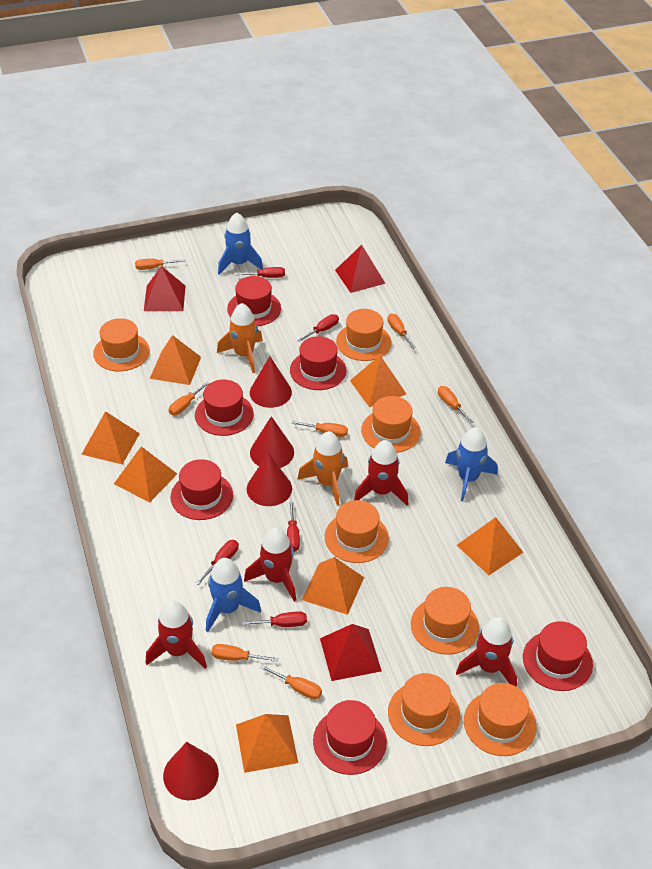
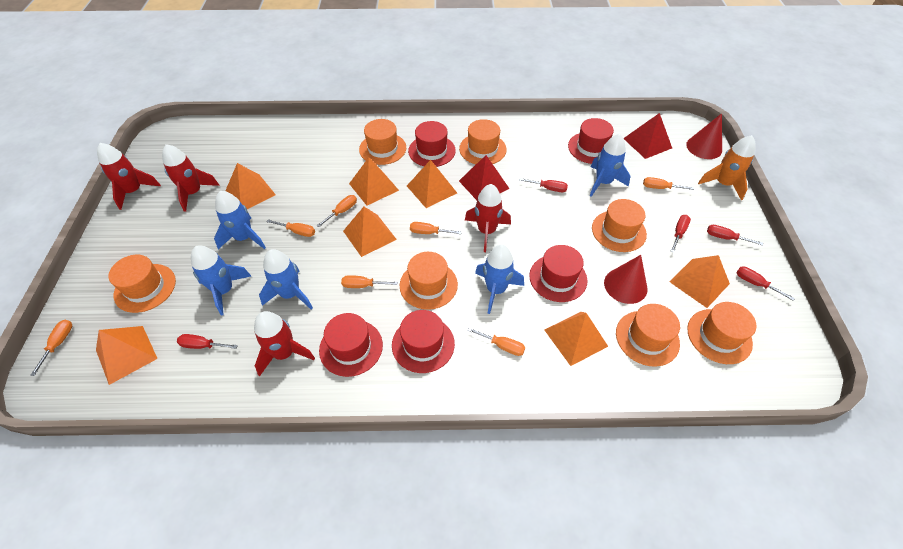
blue rocket: [206,558,261,632] [218,213,263,275] [445,427,497,501] = 3 -> [191,245,251,315] [214,191,266,249] [259,249,313,309] [475,245,524,314] [590,134,630,197] = 5
orange rocket: [217,303,263,373] [297,431,348,505] = 2 -> [698,135,756,200] = 1
red cone: [163,742,219,800] [247,452,292,506] [250,356,292,408] [250,416,294,468] = 4 -> [604,255,647,304] [686,113,722,159] = 2
red hat: [171,459,233,520] [195,380,254,436] [227,276,281,326] [290,336,346,390] [313,700,387,775] [523,621,593,691] = 6 -> [319,313,383,377] [392,310,455,373] [408,121,456,167] [529,245,588,302] [568,118,614,164] = 5
red pyramid: [144,266,186,311] [320,624,382,681] [335,245,386,293] = 3 -> [459,155,509,200] [623,113,672,159] = 2

